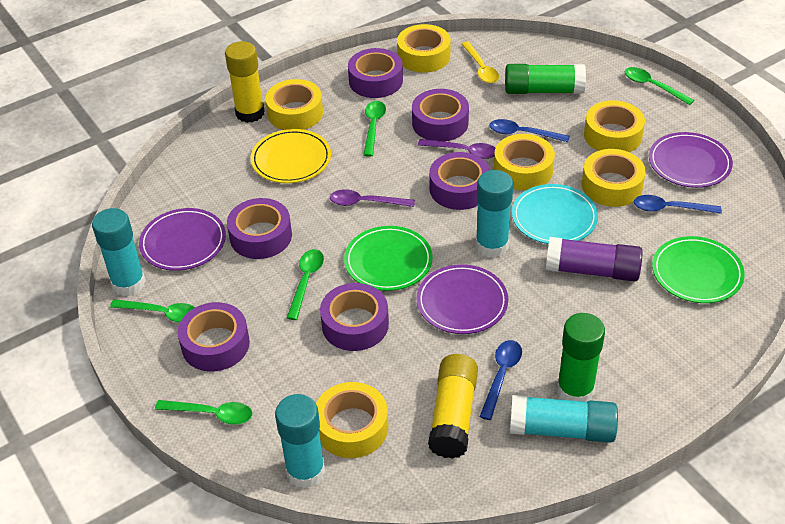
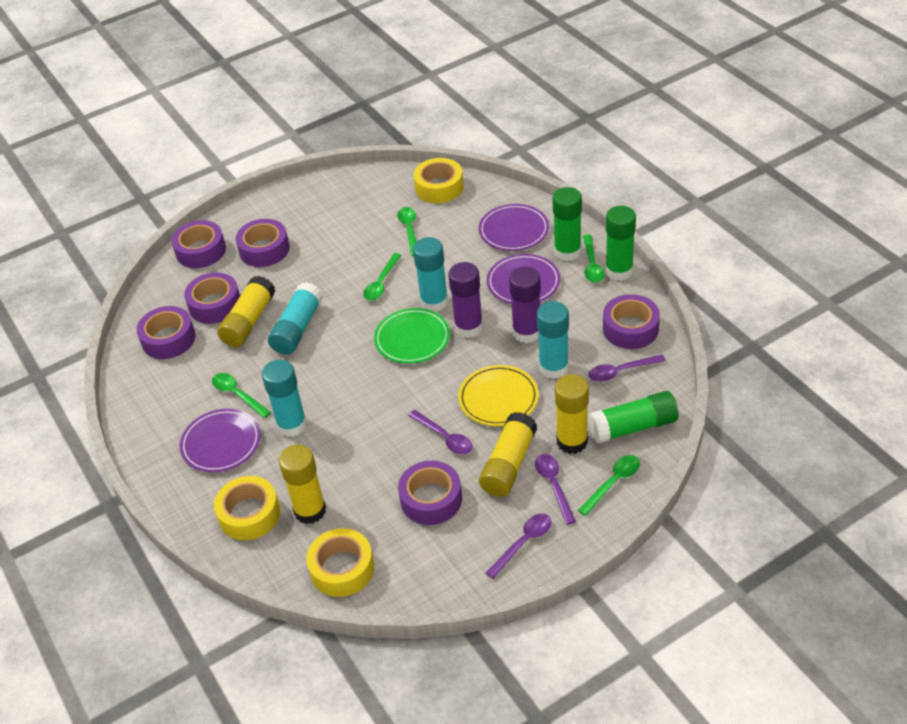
blue spoon: [479,340,522,420] [490,119,570,142] [634,195,722,214] = 3 -> none = 0
green glue stick: [505,64,586,94] [557,313,605,402] = 2 -> [552,187,582,261] [588,391,679,443] [605,206,636,281] = 3
green plate: [344,226,433,291] [652,236,745,303] = 2 -> [374,308,450,364] = 1
purple glue stick: [546,237,643,282] = 1 -> [448,262,483,338] [509,267,541,343] = 2
purple spoon: [330,189,415,207] [418,139,495,159] = 2 -> [408,410,473,455] [486,513,552,579] [535,454,576,525] [588,355,666,382] = 4
turquoise plate: [512,184,598,244] = 1 -> none = 0
yellow glue stick: [225,41,264,123] [428,354,478,459] = 2 -> [217,276,275,347] [279,445,326,524] [479,412,537,497] [555,374,589,454] = 4
yellow spoon: [462,42,499,83] = 1 -> none = 0
yellow tape: [265,79,323,130] [316,382,388,458] [397,24,451,73] [494,134,555,190] [582,149,646,207] [584,100,645,152] = 6 -> [214,476,280,540] [306,528,374,597] [413,158,464,203] = 3

